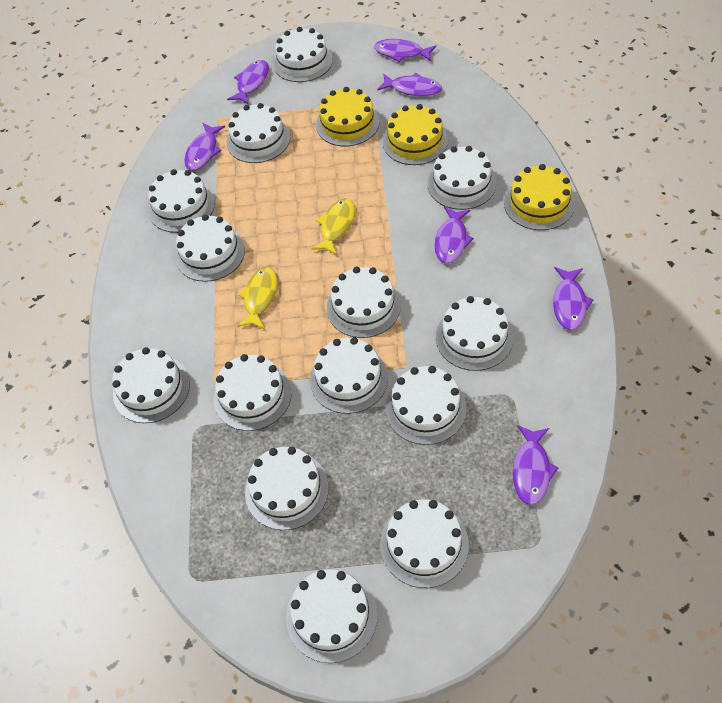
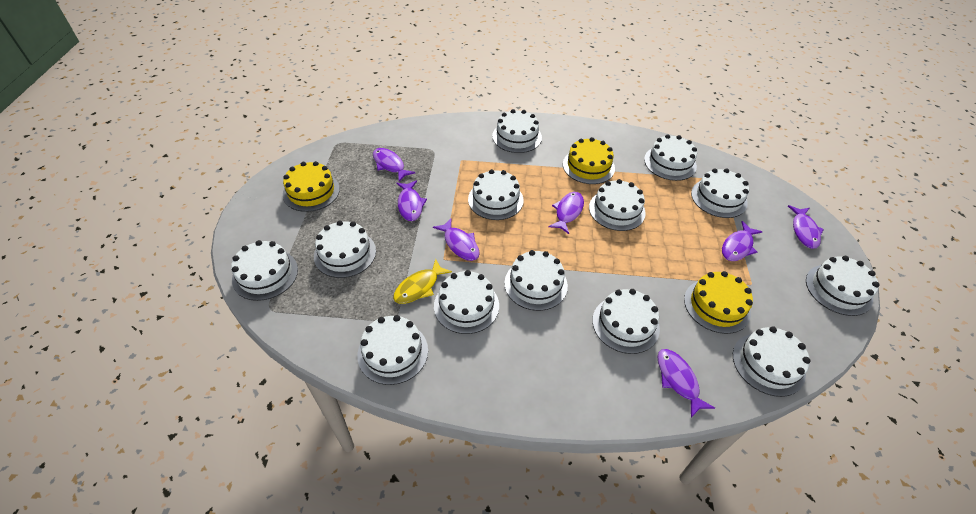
white cake: [112,347,190,423] [148,169,215,233] [175,214,245,282] [213,354,292,431] [227,103,290,163] [245,447,329,530] [273,27,333,82] [286,569,378,663] [310,337,388,414] [327,267,401,338] [380,499,469,588] [386,366,467,445] [428,146,496,210] [436,296,513,371] = 14 -> [231,240,298,301] [314,220,376,278] [357,315,428,385] [434,270,499,334] [468,169,524,220] [492,109,542,153] [504,250,568,311] [589,179,646,231] [592,289,660,354] [644,134,697,181] [691,168,749,218] [733,326,810,397] [806,256,879,316] = 13
yellow fish: [237,267,277,329] [311,198,355,255] = 2 -> [393,259,452,304] = 1

